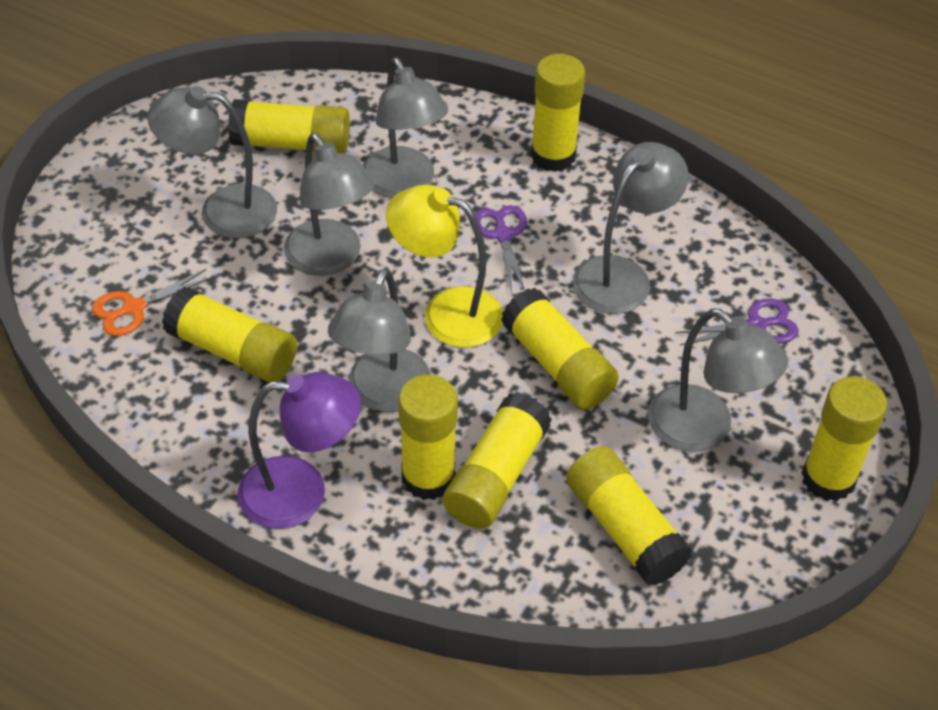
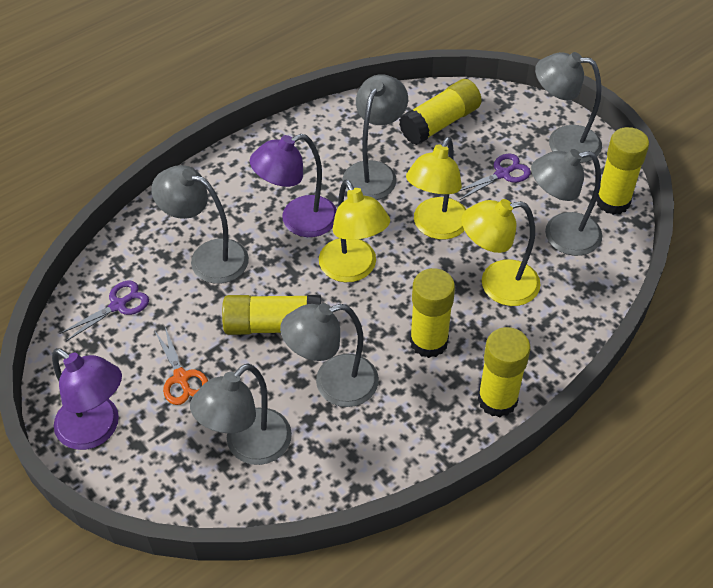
purple lamp: [238,372,361,529] = 1 -> [52,348,122,450] [250,134,337,237] = 2
yellow glue stick: [162,287,297,383] [228,99,350,153] [398,374,458,500] [443,393,552,529] [501,288,619,409] [531,54,585,172] [566,446,693,586] [802,376,887,501] = 8 -> [222,295,321,335] [399,79,481,145] [410,268,455,358] [478,327,530,417] [596,127,649,215] = 5
yellow lamp: [386,185,503,347] = 1 -> [319,180,390,282] [406,137,466,240] [461,199,541,306] = 3

